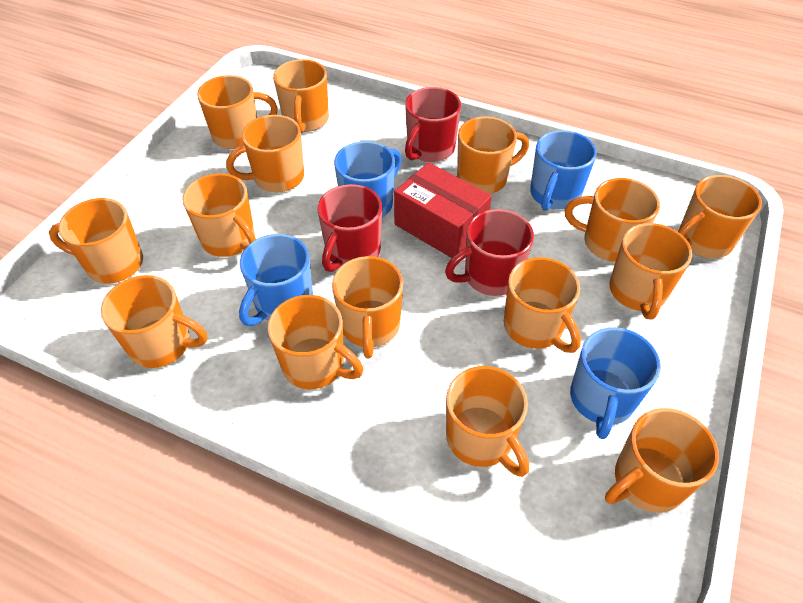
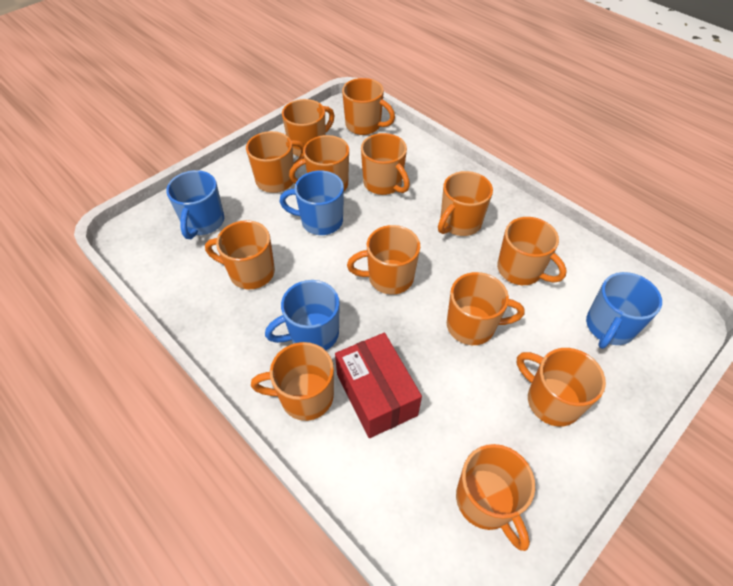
orange mug: [49,198,143,284] [101,275,207,368] [183,173,256,257] [197,75,278,149] [226,115,304,193] [268,295,363,389] [273,59,329,133] [332,256,403,358] [446,366,529,477] [457,117,529,194] [504,257,581,353] [565,178,660,262] [605,408,719,513] [609,223,692,320] [678,175,762,258] = 15 -> [205,220,275,289] [246,131,305,193] [251,342,334,421] [282,99,335,157] [289,135,349,191] [342,78,395,135] [347,225,420,295] [361,133,410,195] [438,171,493,236] [447,272,524,345] [456,444,535,551] [497,217,567,285] [517,348,606,427] = 13
red mug: [317,184,382,272] [405,87,461,162] [445,209,534,296] = 3 -> none = 0

